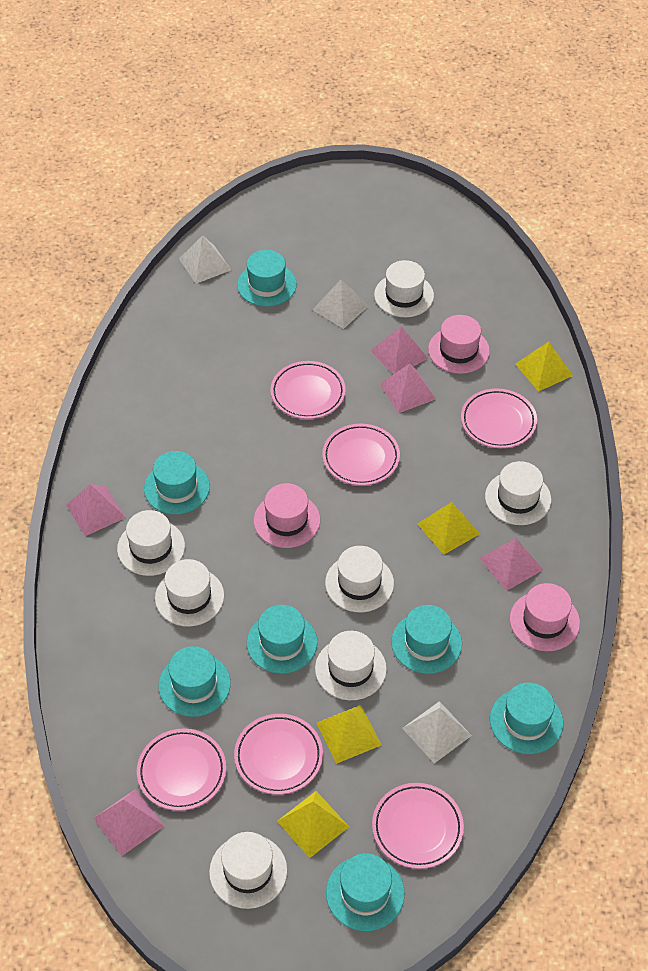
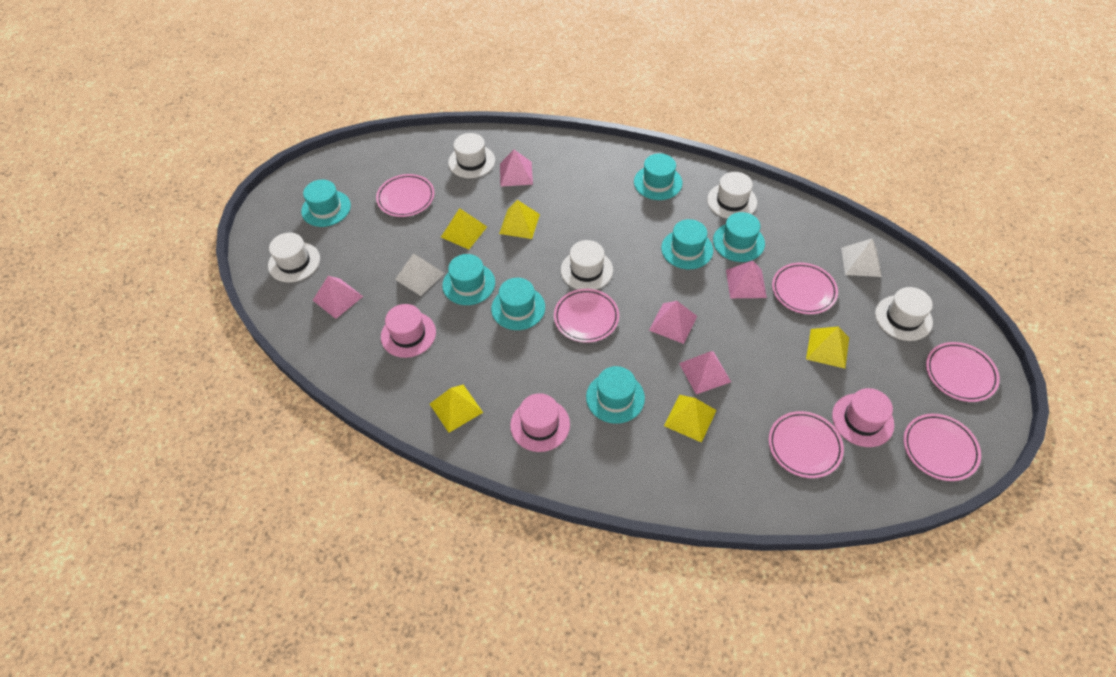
white hat: [117,510,185,576] [155,559,224,627] [209,832,287,909] [315,631,387,700] [325,546,394,612] [374,260,434,317] [485,461,551,525] = 7 -> [268,232,320,283] [448,133,495,178] [561,240,613,290] [707,172,757,219] [875,287,933,341] = 5
white pyramid: [179,235,231,284] [312,279,369,329] [402,701,472,763] = 3 -> [395,253,444,296] [841,238,882,277] = 2
yellow pyramid: [277,791,349,858] [316,705,382,764] [417,502,480,554] [515,342,573,392] = 4 -> [430,385,483,433] [441,208,487,249] [499,200,540,239] [664,395,717,443] [806,326,849,369] = 5

